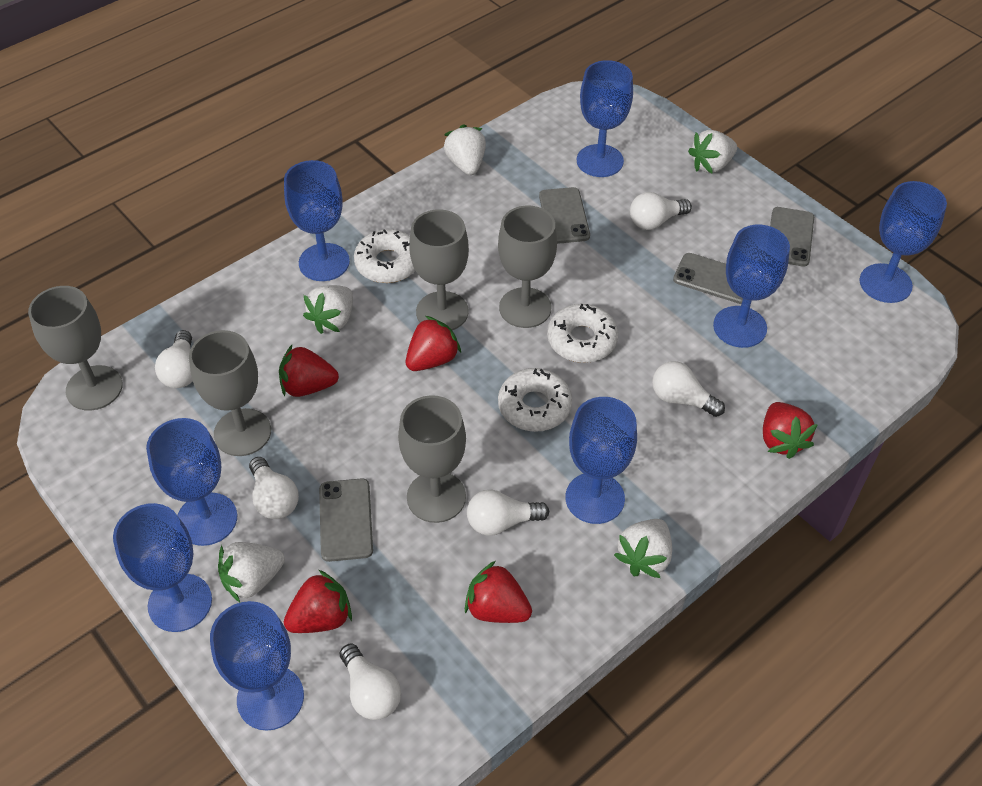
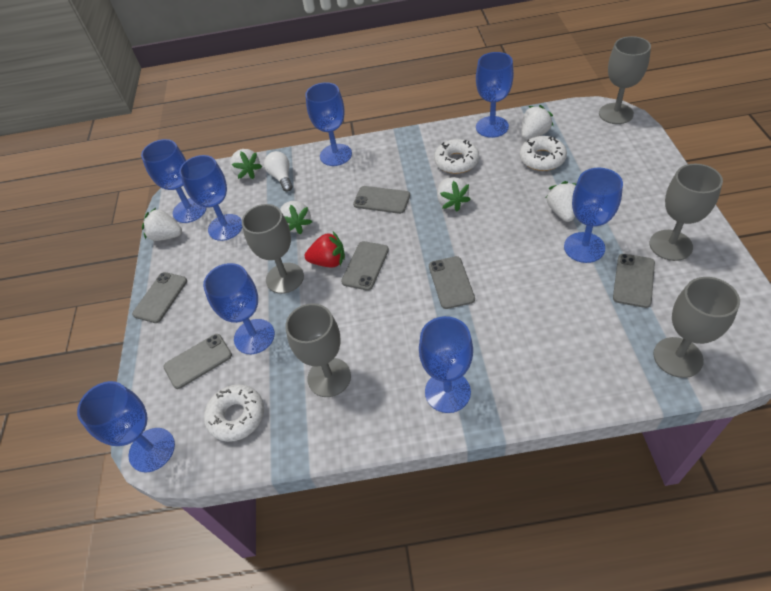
grey phone: [319,478,373,562] [539,187,590,244] [673,253,743,304] [770,207,814,266] = 4 -> [132,272,187,323] [164,334,232,389] [341,241,389,291] [353,186,410,214] [429,256,475,309] [613,254,655,308] = 6
red strawberry: [279,345,339,397] [284,570,352,633] [406,316,461,371] [465,561,532,623] [763,402,818,459] = 5 -> [305,232,345,268] = 1
white light bulb: [155,330,193,388] [249,457,299,519] [340,643,401,720] [467,490,549,536] [630,192,692,230] [652,361,725,417] = 6 -> [264,151,293,192] = 1
white strawberry: [218,542,285,602] [303,285,353,334] [444,124,486,175] [614,519,672,578] [688,130,737,174] = 5 -> [142,208,182,241] [230,149,262,179] [280,201,312,234] [437,177,471,212] [521,105,553,140] [546,181,576,222] = 6

